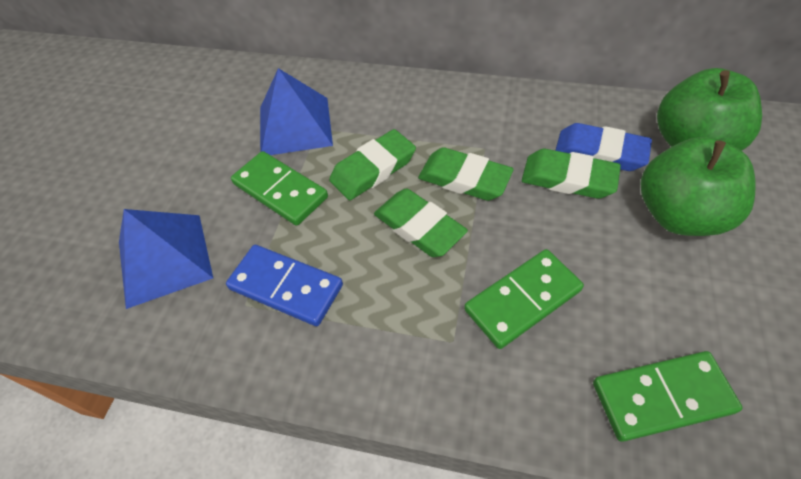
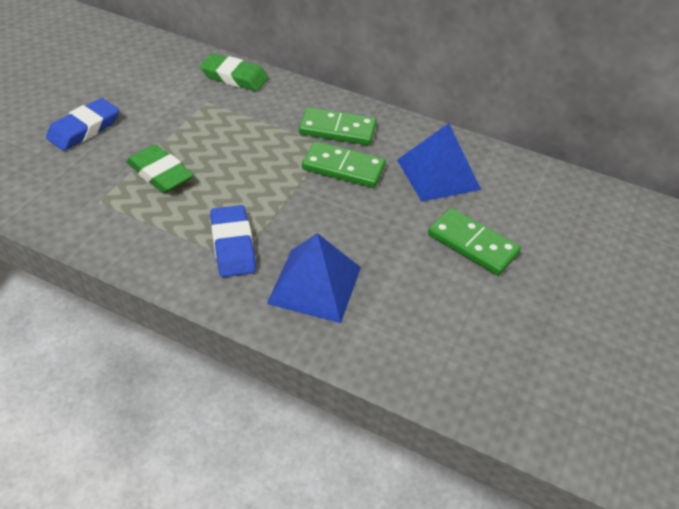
blue domino: [226,245,343,326] = 1 -> none = 0
blue eraser: [555,123,652,171] = 1 -> [46,98,119,151] [210,205,256,277] = 2
green apple: [640,137,756,236] [657,68,762,151] = 2 -> none = 0
green eraser: [329,129,416,200] [374,189,468,257] [418,147,514,201] [522,149,621,199] = 4 -> [126,144,194,193] [200,53,268,91] = 2

